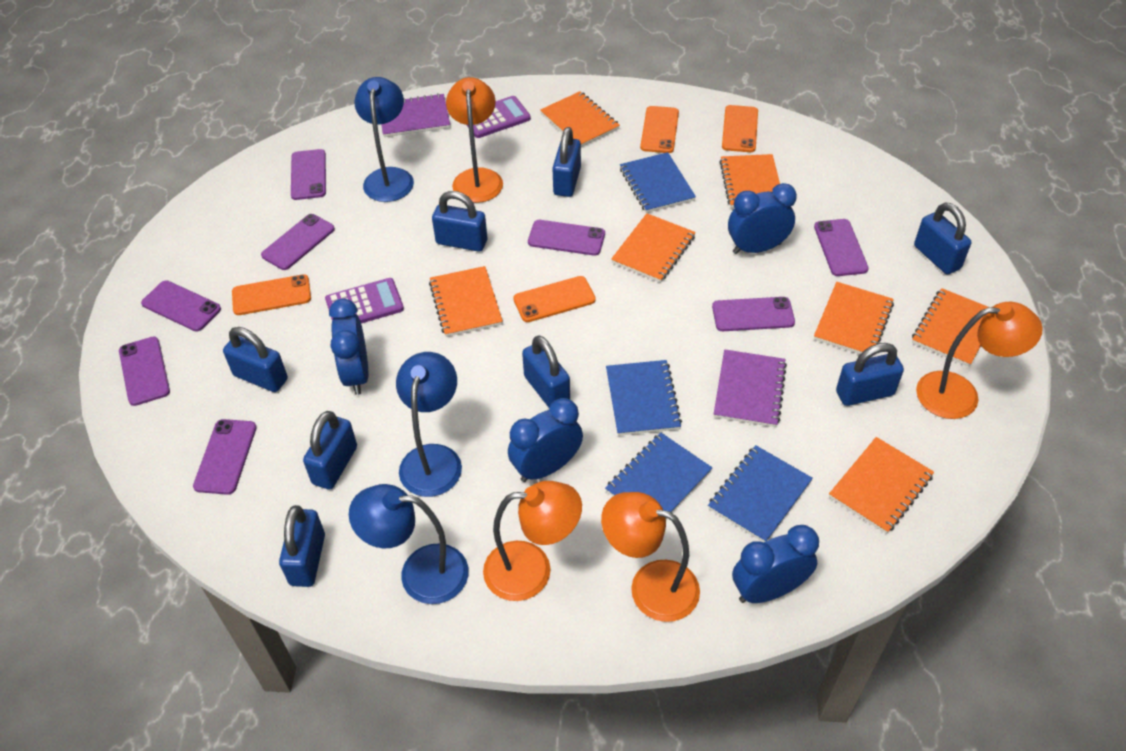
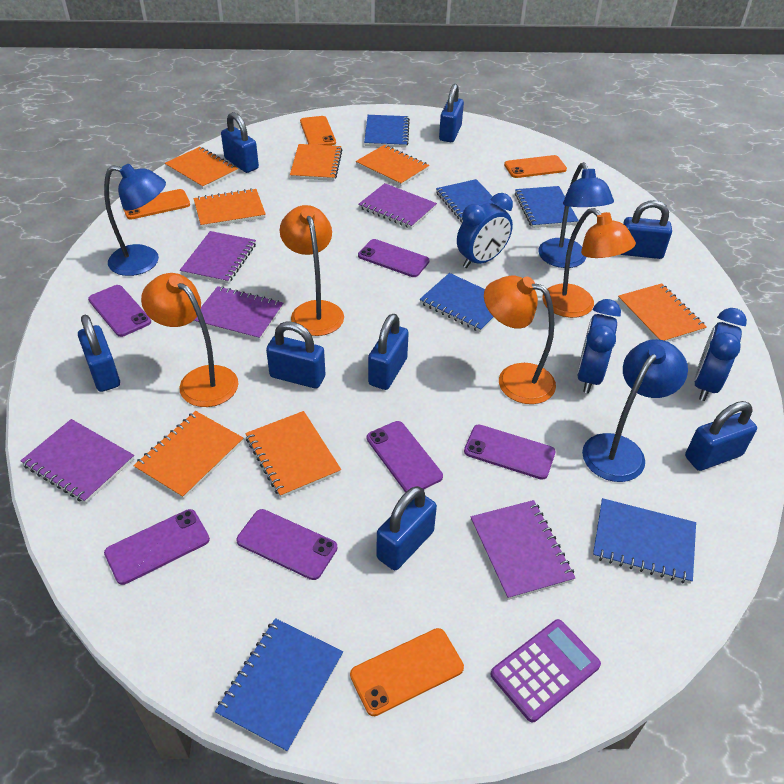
blue clock: [329,299,368,395] [508,398,583,482] [728,183,797,254] [732,525,819,603] = 4 -> [457,193,513,268] [577,299,621,393] [694,308,747,401] = 3
blue notebook: [605,433,712,513] [606,360,682,436] [620,152,696,213] [708,445,813,542] = 4 -> [215,618,343,753] [364,115,410,148] [420,273,494,332] [436,179,506,223] [515,186,579,228] [593,498,696,584] = 6
purple calculator: [325,278,404,323] [467,96,531,138] = 2 -> [490,619,601,722] = 1
purple notebook: [381,93,450,137] [714,349,787,427] = 2 -> [20,419,134,503] [180,231,256,284] [192,286,283,341] [358,183,437,229] [471,500,576,600] = 5
purple phone: [119,336,170,406] [141,280,221,331] [193,419,257,495] [261,214,335,270] [291,149,326,200] [528,220,605,256] [712,297,795,331] [814,219,869,276] = 8 -> [88,285,151,337] [104,509,210,585] [236,509,337,580] [358,239,429,277] [367,421,443,492] [464,425,556,480] = 6

